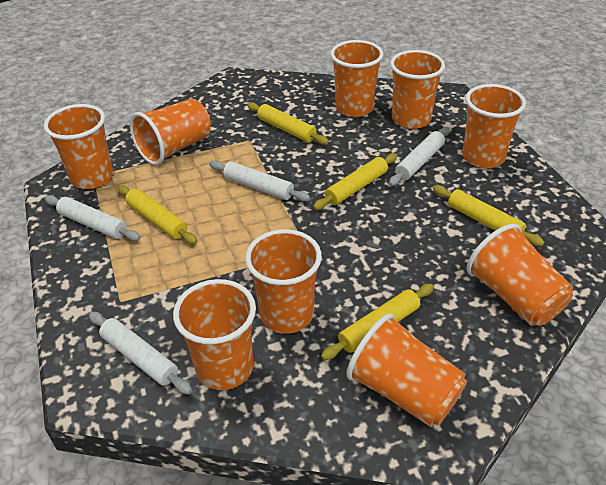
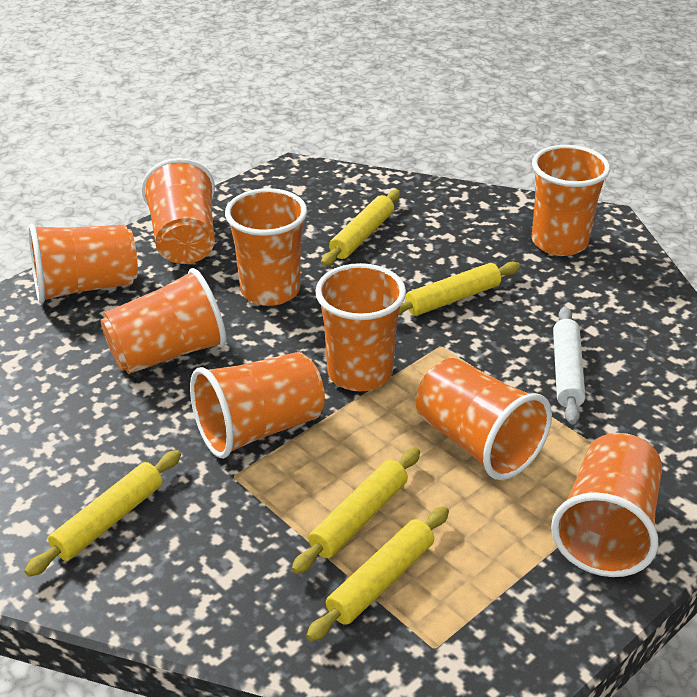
white rolling pin: [45,195,141,241] [89,312,192,395] [209,160,310,202] [389,127,450,186] = 4 -> [553,307,585,425] = 1

